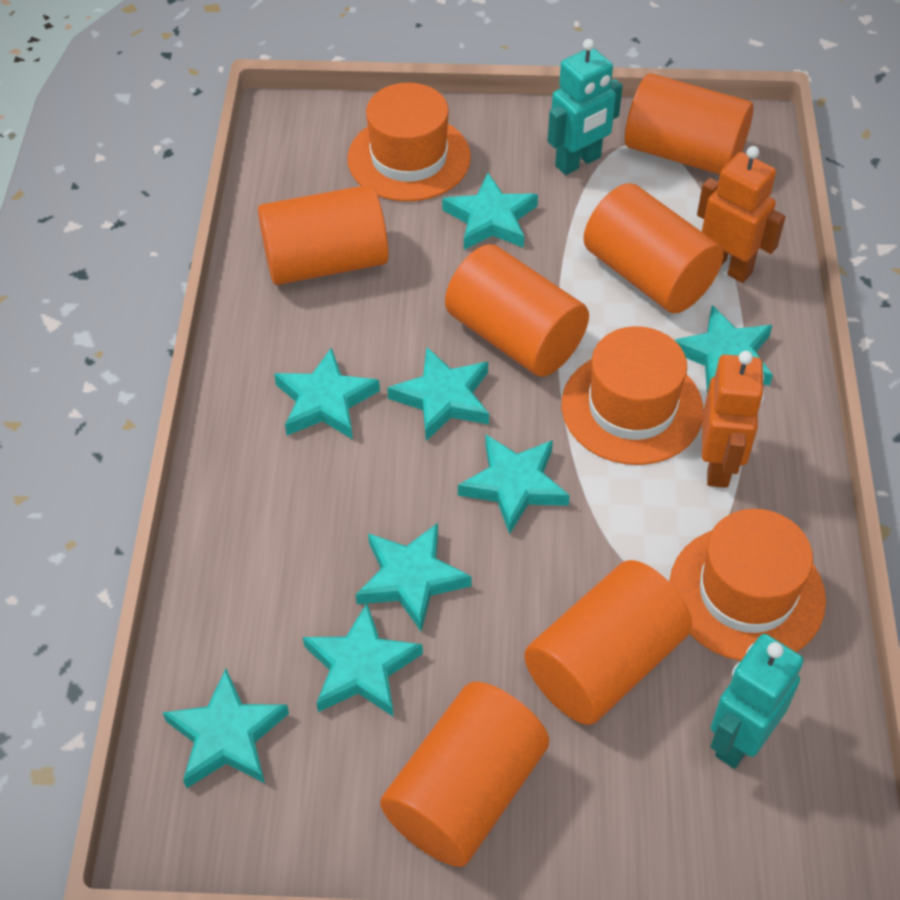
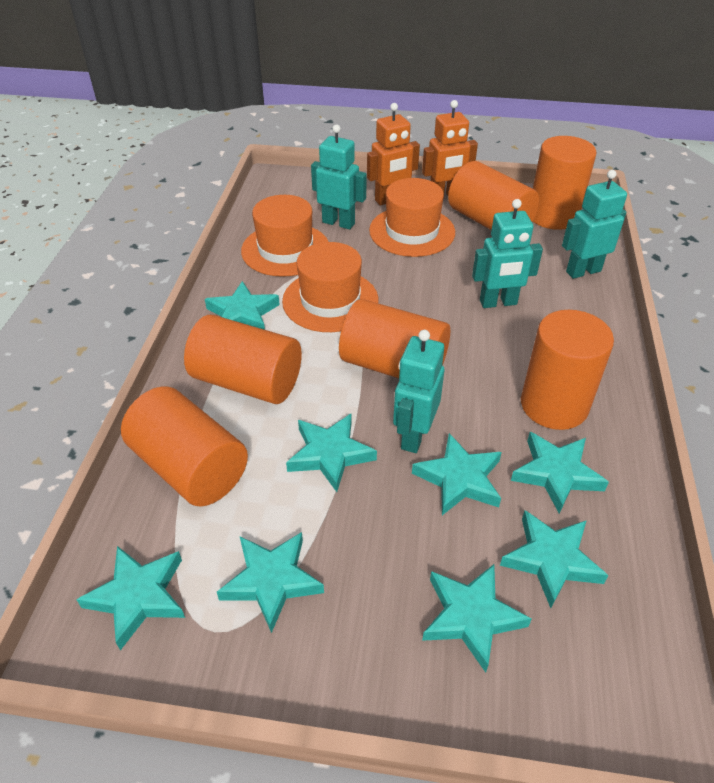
turquoise robot: [548,39,623,175] [710,634,803,769] = 2 -> [311,124,367,229] [393,330,444,453] [472,199,543,308] [562,170,627,279] = 4

